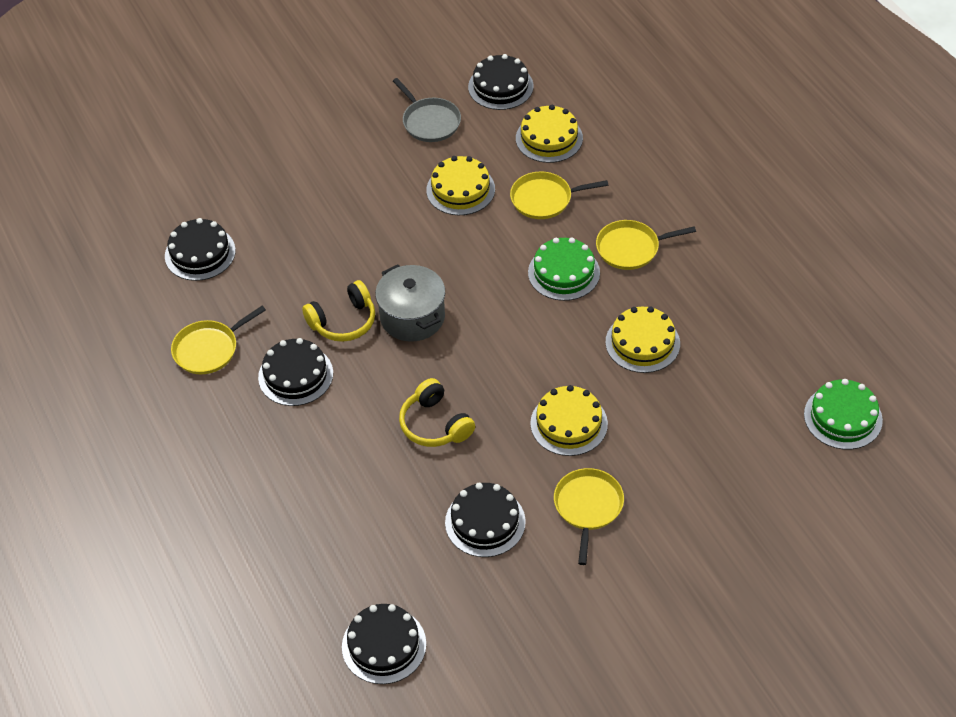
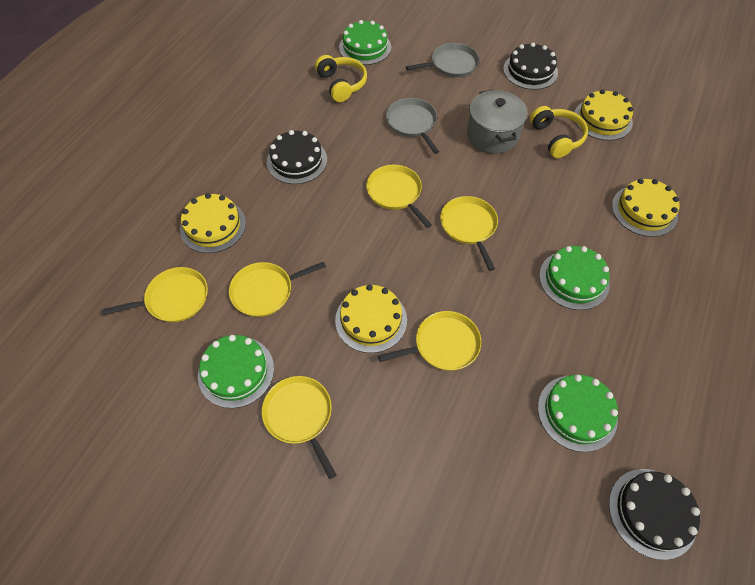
black cake: [165,218,236,281] [258,338,333,406] [342,604,426,684] [445,482,526,557] [468,54,534,110] = 5 -> [267,130,327,184] [503,42,558,90] [609,469,700,560] = 3
green cake: [528,238,600,301] [804,379,883,450] = 2 -> [198,335,274,408] [339,20,391,65] [538,374,618,452] [539,246,610,310] = 4
grey pan: [393,78,461,142] = 1 -> [386,98,439,154] [406,43,479,77] = 2
yellow pan: [171,306,266,374] [510,171,608,219] [554,468,624,565] [596,220,696,270] = 4 -> [103,267,208,322] [229,262,326,317] [262,376,336,479] [366,165,432,228] [378,311,481,371] [440,196,498,271] = 6

